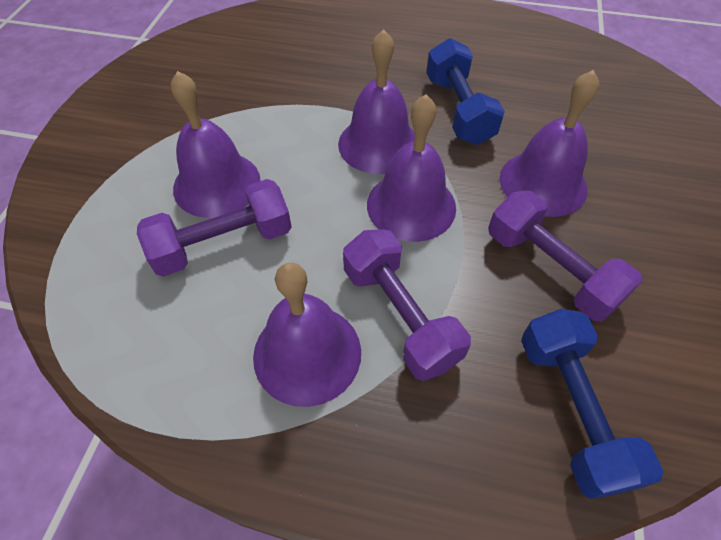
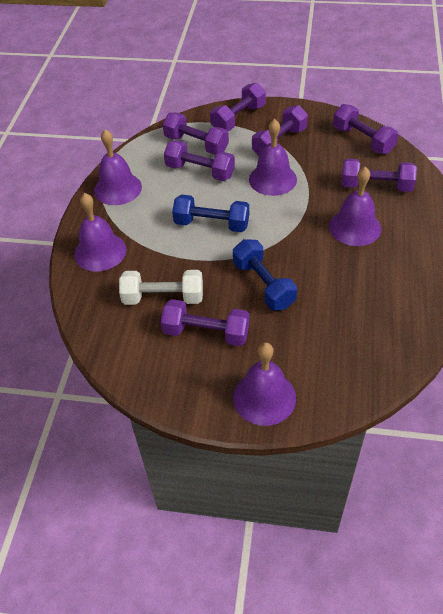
purple dumbbell: [137,179,292,277] [343,229,471,381] [488,191,643,322] = 3 -> [161,299,250,346] [163,112,229,155] [164,140,235,181] [210,83,266,131] [252,105,308,156] [333,104,398,154] [341,159,417,192] = 7
white dumbbell: none = 0 -> [119,270,203,305] = 1

